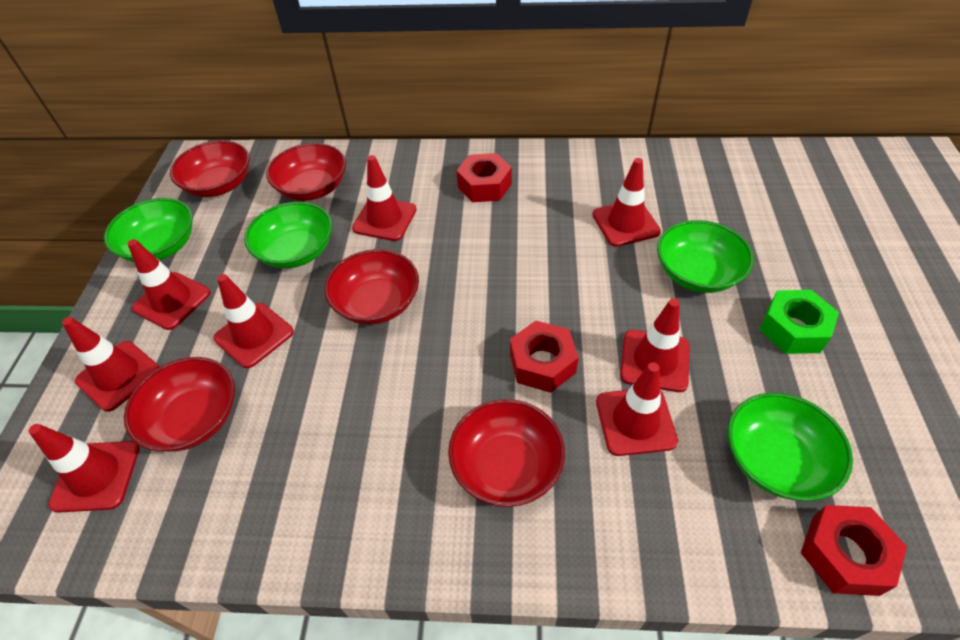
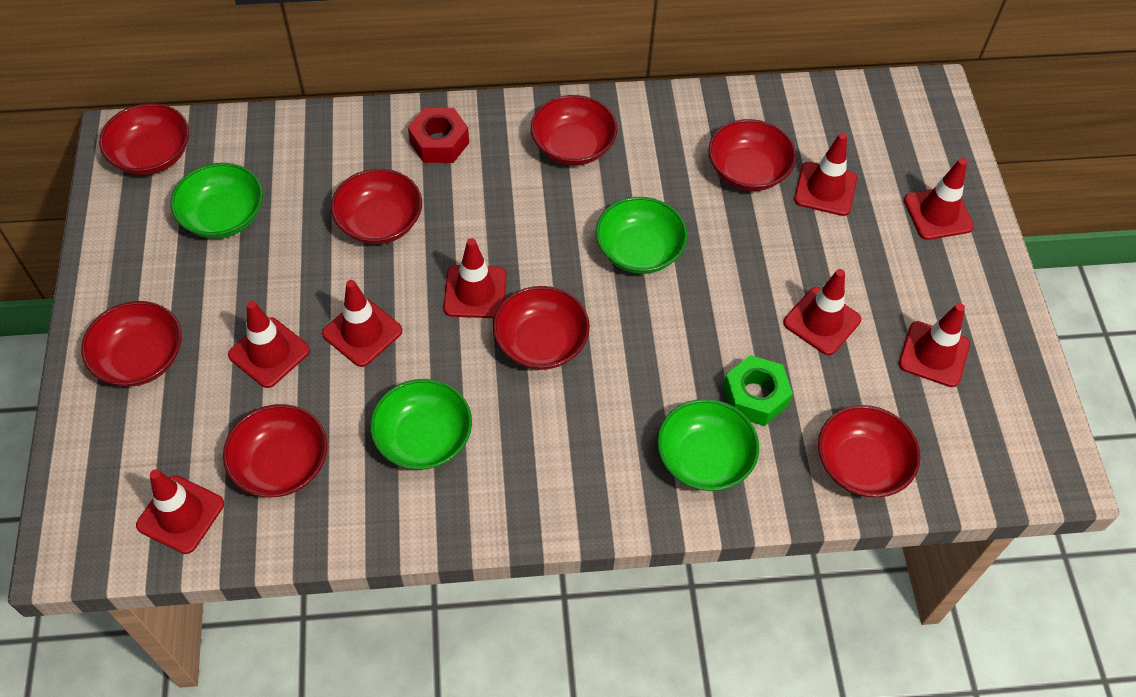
red bowl: [124,357,235,452] [170,140,250,197] [266,143,346,201] [325,249,419,325] [448,399,565,507] = 5 -> [81,301,182,387] [99,103,189,175] [223,404,327,497] [331,169,422,244] [493,286,590,370] [531,95,618,166] [709,119,796,191] [818,405,920,497] = 8
red nut: [456,153,512,202] [510,321,579,393] [801,505,907,596] = 3 -> [408,108,469,163] = 1

